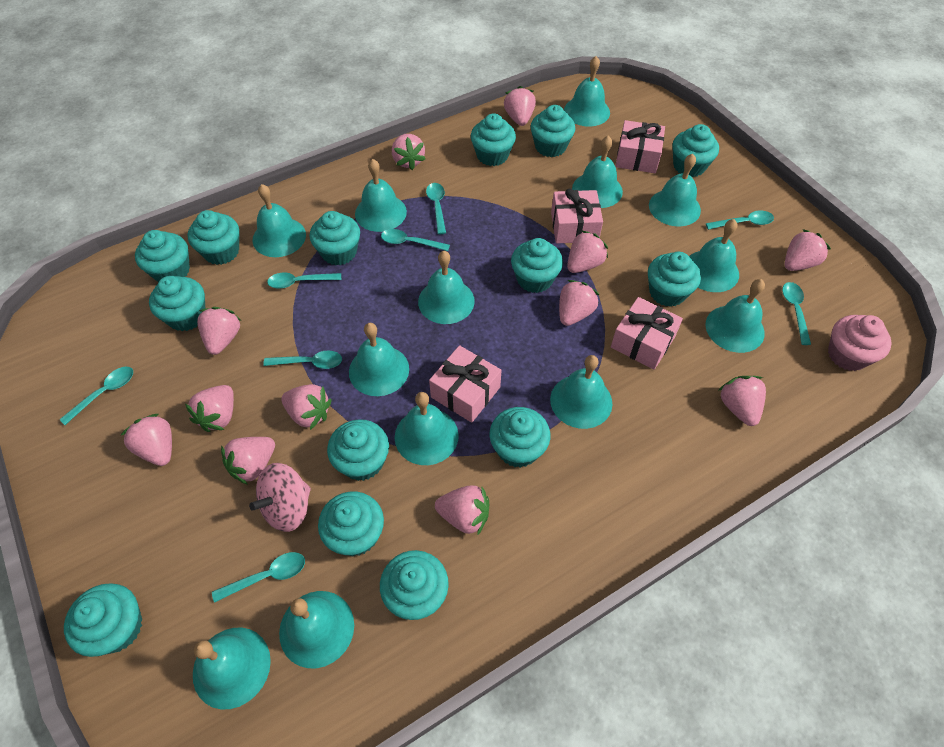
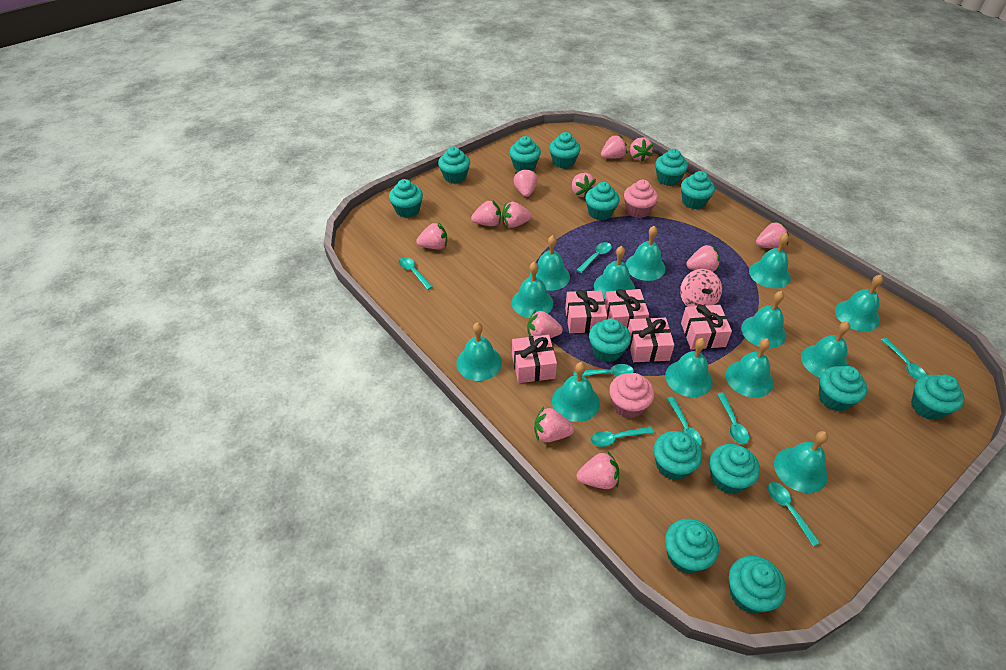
pink cupcake: [828,315,892,371] = 1 -> [609,373,655,419] [624,180,658,218] = 2
pink gift: [429,345,501,423] [551,189,603,243] [611,297,683,370] [615,120,665,173] = 4 -> [512,335,557,383] [565,290,607,333] [605,289,649,329] [628,318,674,362] [681,305,732,350] = 5

